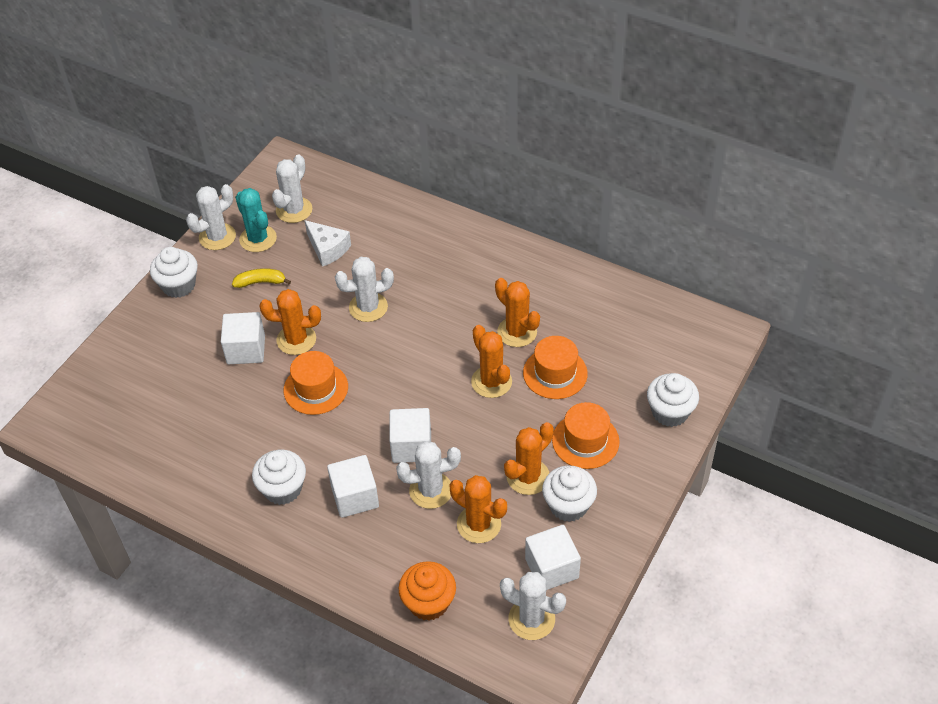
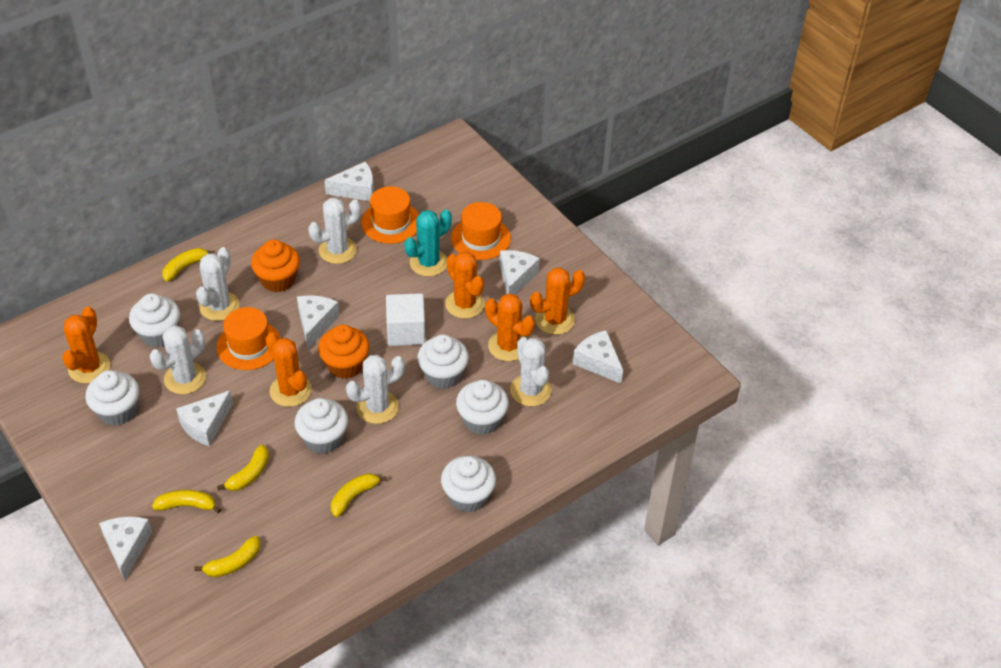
orange cupcake: [399,561,456,621] = 1 -> [251,240,300,292] [318,325,369,379] = 2
white cheese: [305,220,351,267] = 1 -> [99,517,152,581] [176,391,233,446] [297,295,339,348] [324,162,374,201] [500,250,540,295] [573,330,623,383] = 6
white cube: [221,312,265,364] [327,455,379,518] [389,408,431,463] [525,525,581,590] = 4 -> [386,293,426,346] = 1
white cupcake: [150,247,198,298] [252,450,306,505] [542,465,597,522] [647,373,699,427] = 4 -> [85,370,139,426] [129,293,180,347] [294,398,348,454] [417,334,469,389] [441,456,496,512] [456,380,509,435] = 6
yellow banana: [232,268,291,288] = 1 -> [152,490,221,513] [162,248,215,282] [194,536,261,577] [217,444,269,491] [331,473,387,517] = 5

